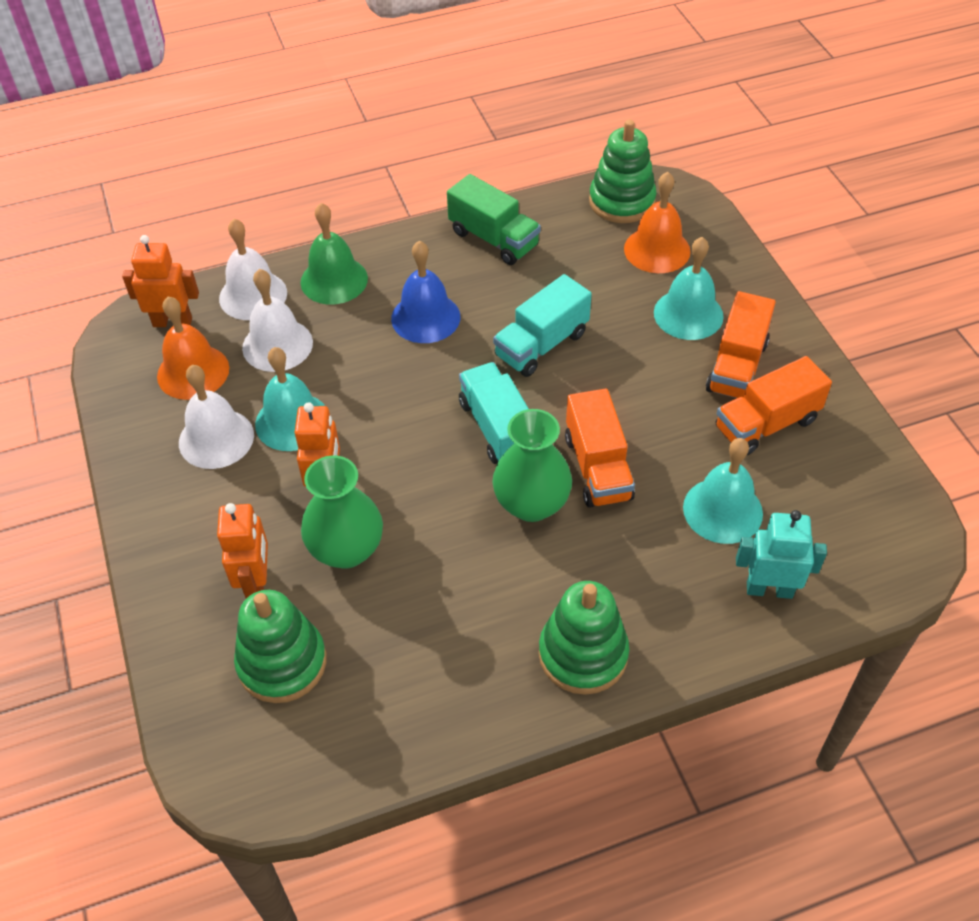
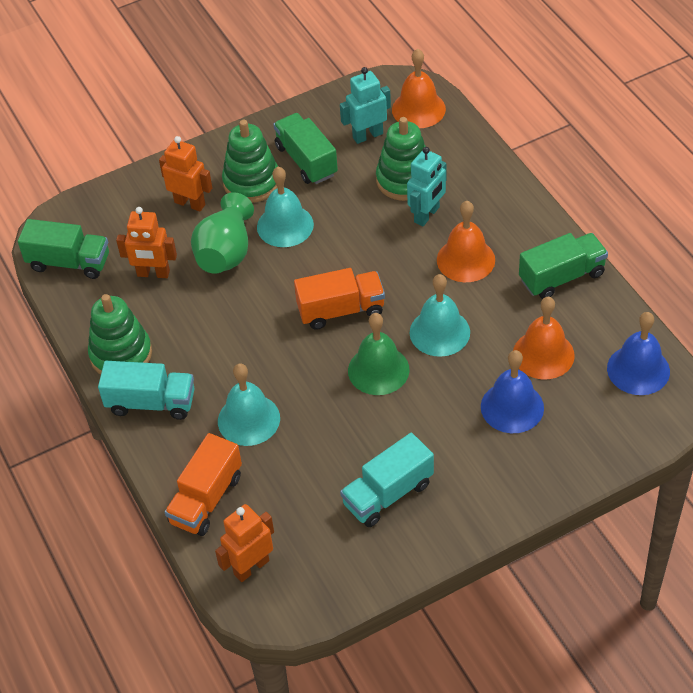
blue bell: [391,241,460,343] = 1 -> [481,350,544,433] [607,312,670,395] = 2
green truck: [447,174,541,265] = 1 -> [18,219,109,279] [273,113,338,184] [519,233,608,299] = 3
green vase: [301,455,383,569] [493,409,572,522] = 2 -> [191,192,254,274] = 1
orange bell: [157,296,229,400] [624,172,691,273] = 2 -> [392,49,446,128] [437,201,495,282] [513,297,575,380] = 3
orange truck: [565,389,635,508] [706,291,776,398] [716,356,832,456] = 3 -> [165,433,242,536] [294,268,385,330] = 2
turquoise robot: [736,510,827,599] = 1 -> [340,67,391,144] [407,147,446,226] = 2
white bell: [179,365,254,469] [219,219,287,320] [242,269,313,372] = 3 -> none = 0

